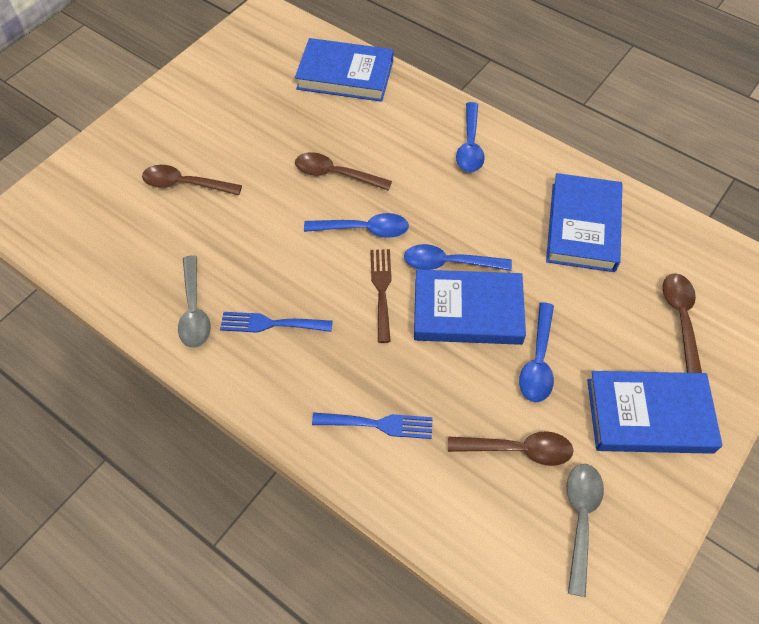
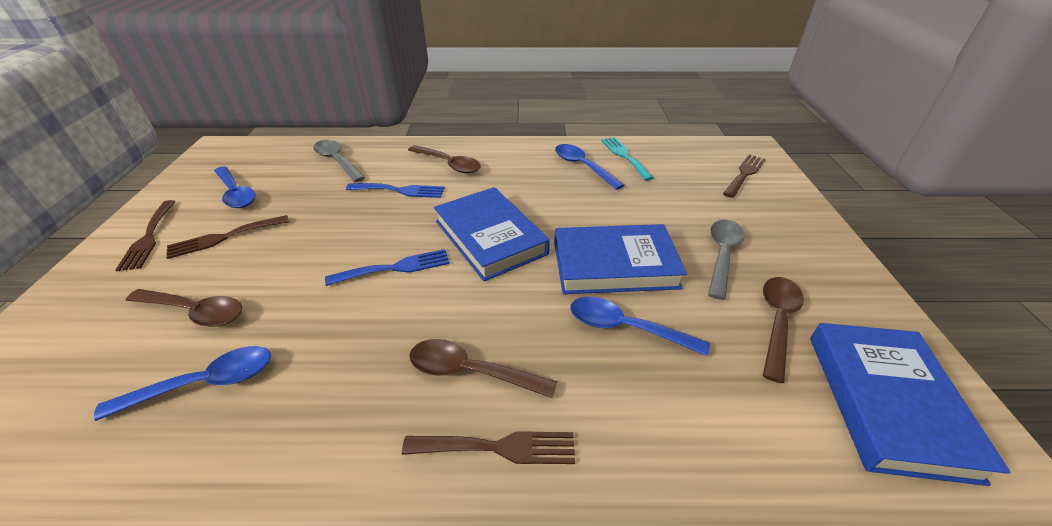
blue book: [295,38,393,102] [414,269,526,345] [546,173,622,272] [587,371,723,454] = 4 -> [434,187,550,281] [554,224,687,294] [810,323,1010,486] = 3
brown fork: [370,249,392,343] = 1 -> [115,200,176,272] [166,215,289,259] [402,431,575,464] [723,154,766,198] = 4
turquoise fork: none = 0 -> [601,137,653,181] = 1

